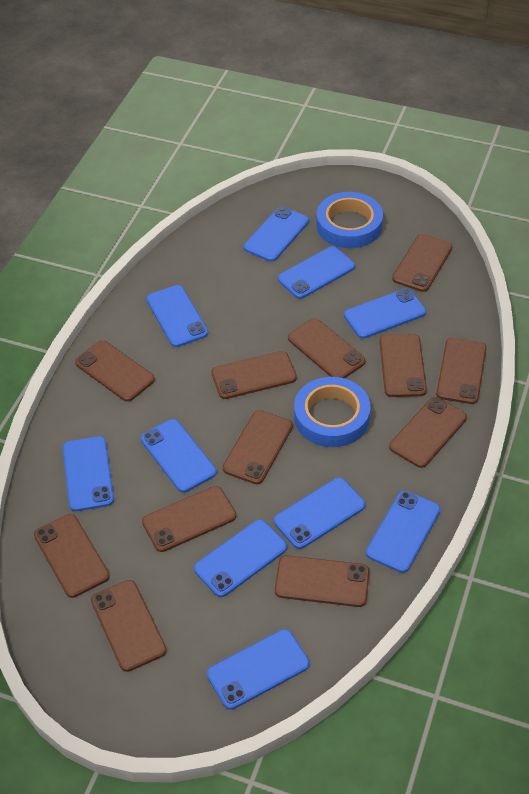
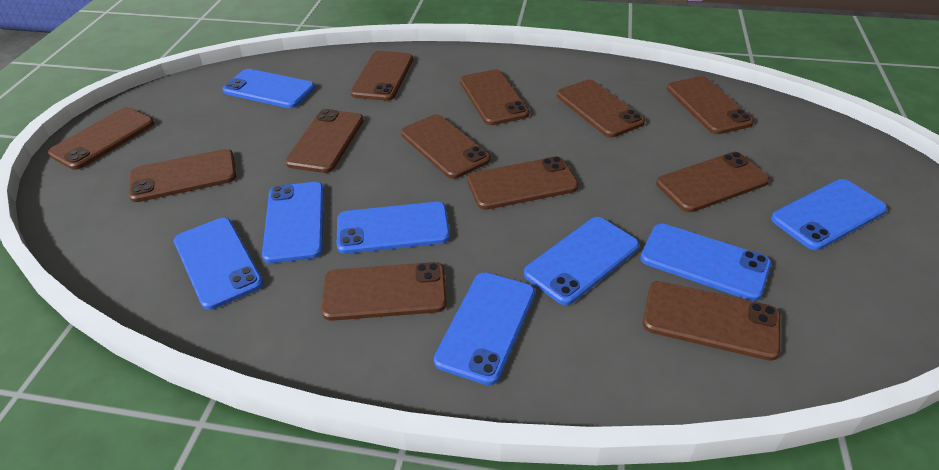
blue phone: [63,436,114,511] [141,419,217,493] [147,285,208,347] [194,520,287,597] [207,629,310,710] [244,207,309,262] [274,478,365,549] [278,246,355,299] [344,289,426,339] [366,491,441,573] = 10 -> [174,218,263,310] [223,69,315,108] [262,182,324,263] [337,202,450,254] [434,272,535,385] [524,217,639,305] [640,224,771,301] [771,179,887,250] = 8
blue tape: [294,377,371,447] [316,192,383,248] = 2 -> none = 0

